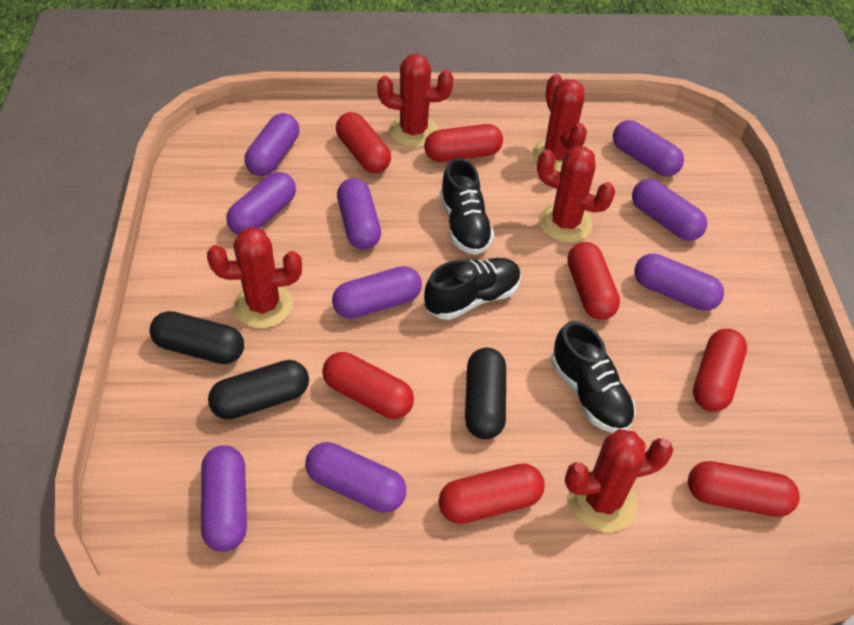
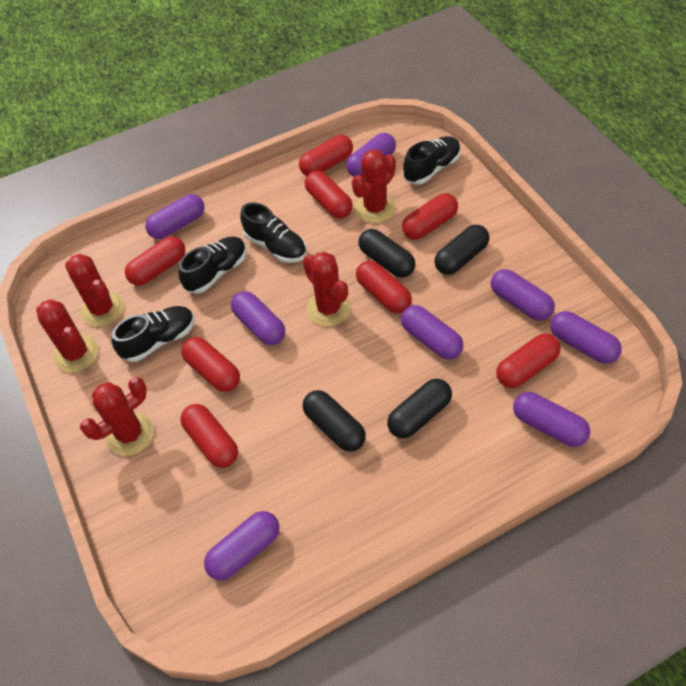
black capsule: [150,311,244,364] [208,360,309,420] [465,347,506,439] = 3 -> [303,390,366,452] [359,229,415,278] [387,379,452,439] [435,224,489,275] = 4
black shoe: [424,258,521,320] [440,158,494,255] [551,321,635,433] = 3 -> [112,306,195,362] [178,237,246,294] [240,203,306,263] [403,136,461,184] = 4
purple capsule: [201,445,247,552] [226,172,296,235] [245,113,299,176] [305,442,406,512] [332,266,422,319] [337,178,381,250] [613,120,684,176] [632,179,707,241] [634,253,724,311] = 9 -> [145,194,205,239] [204,511,279,581] [231,291,285,345] [346,133,396,177] [401,305,463,360] [491,269,555,321] [513,392,590,447] [550,311,622,364] = 8
red capsule: [322,352,414,419] [336,112,391,173] [424,124,503,162] [439,463,545,524] [567,242,620,320] [688,461,800,517] [693,329,747,412] = 7 -> [125,236,185,286] [180,404,238,468] [181,337,240,392] [299,135,353,176] [305,171,353,218] [356,261,412,314] [402,193,458,240] [497,333,561,388] = 8

